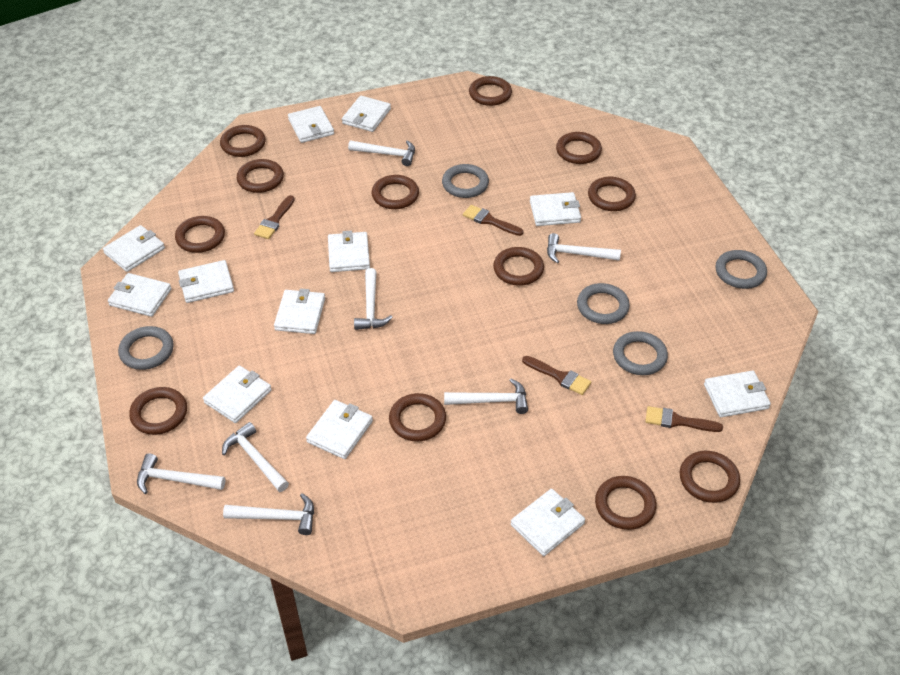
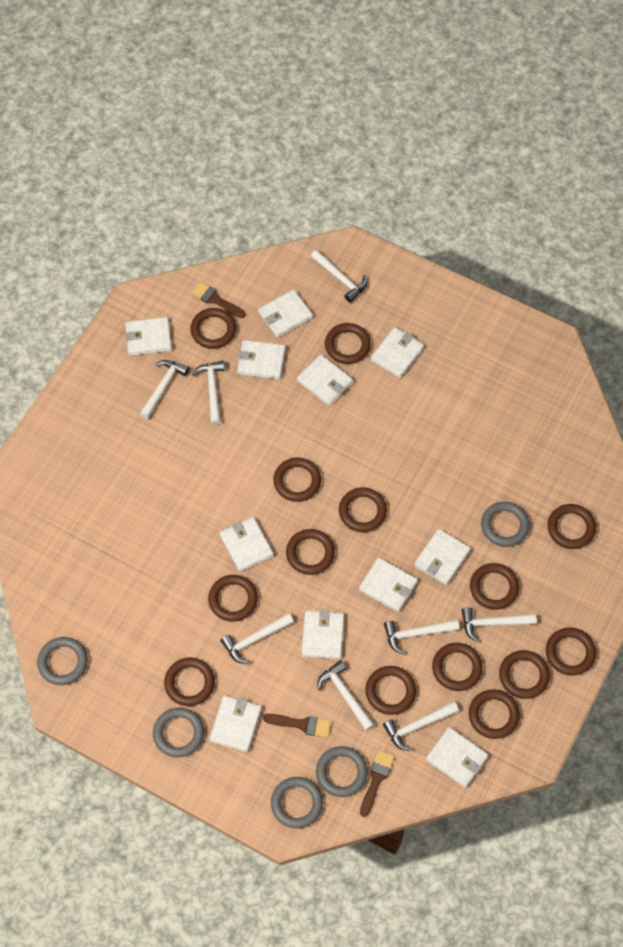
brown brush: [254,195,295,239] [463,205,524,236] [522,356,591,395] [645,406,723,432] = 4 -> [191,282,246,318] [263,714,331,738] [360,750,395,817] = 3
brown ring: [129,387,187,435] [175,216,225,253] [220,125,266,157] [237,159,284,193] [371,175,419,209] [389,393,446,441] [469,76,512,106] [493,247,544,286] [556,132,602,164] [588,177,636,211] [595,476,656,530] [680,451,740,503] = 12 -> [164,658,215,706] [190,308,236,349] [208,575,258,622] [273,458,321,502] [286,529,335,575] [325,323,371,364] [339,487,387,532] [365,666,416,715] [432,643,483,691] [469,689,520,739] [470,563,519,610] [499,650,550,699] [546,628,596,676] [548,504,596,549] = 14
white hammer: [137,453,225,494] [222,422,289,492] [223,493,314,535] [348,140,415,166] [354,268,393,330] [444,378,528,414] [547,233,621,263] = 7 -> [140,360,189,419] [192,361,225,425] [220,613,294,664] [311,250,367,303] [317,660,375,731] [383,702,459,751] [384,619,459,655] [462,607,537,642] = 8
white wallet: [103,225,165,272] [108,273,172,317] [178,260,234,303] [203,365,272,423] [274,289,325,334] [288,106,334,143] [306,400,373,459] [328,231,370,272] [342,96,391,132] [510,489,585,556] [530,192,581,226] [704,371,771,417] = 12 -> [125,317,172,356] [209,696,262,752] [220,517,274,572] [237,340,286,379] [258,290,313,338] [297,355,353,406] [302,609,344,659] [359,557,418,612] [371,327,424,378] [414,529,471,585] [426,727,488,788] = 11

